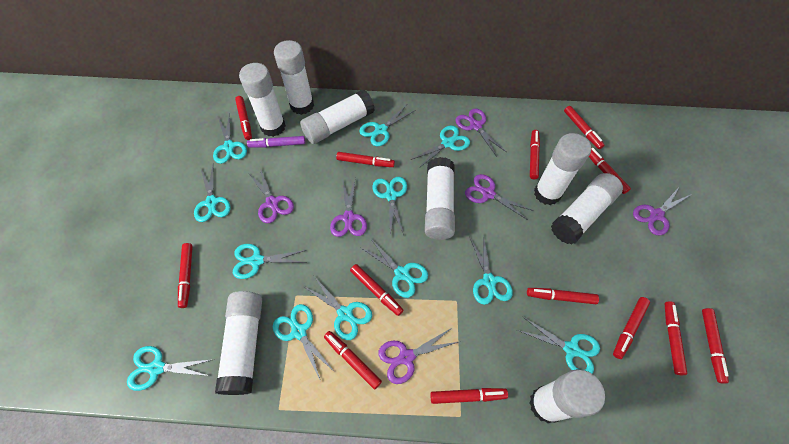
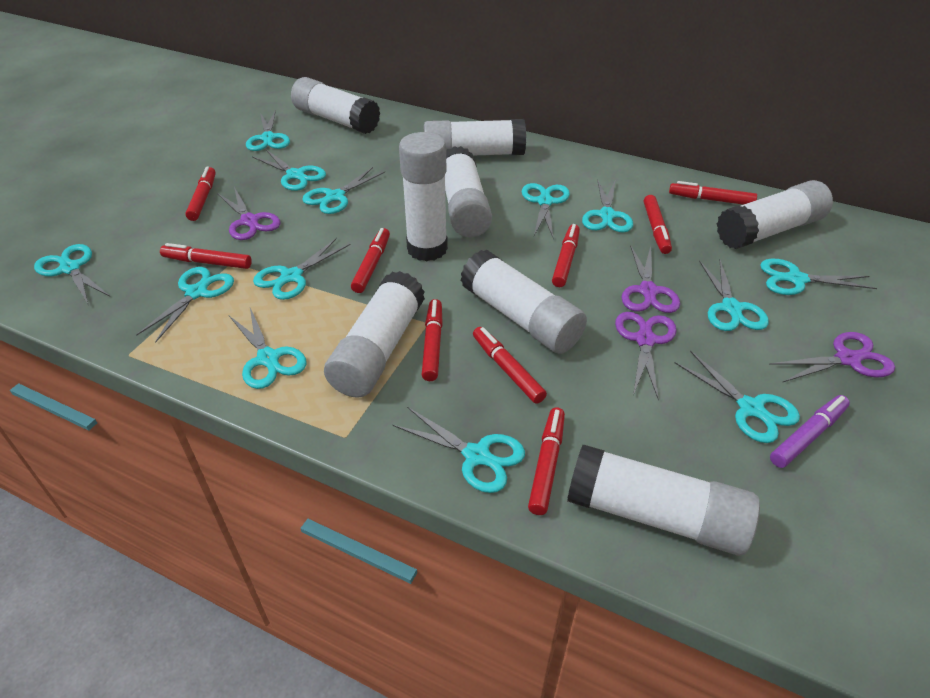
purple scissors: [249,168,294,223] [330,178,367,237] [378,327,458,384] [455,109,506,157] [465,174,534,220] [633,186,692,235] = 6 -> [217,187,280,240] [615,312,677,400] [621,245,680,313] [769,332,895,383] = 4
red marker: [178,243,193,308] [235,96,252,140] [324,331,382,389] [336,152,395,167] [350,264,403,316] [430,388,508,404] [527,288,599,304] [530,130,540,179] [564,106,604,149] [589,147,631,194] [613,297,650,359] [665,301,687,375] [702,308,729,384] = 13 -> [160,243,252,269] [185,166,216,221] [351,228,390,293] [422,299,443,381] [473,327,547,404] [528,407,565,515] [552,224,580,287] [644,195,672,254] [669,181,757,205] = 9
turquoise scissors: [127,346,215,391] [194,166,231,222] [213,113,247,164] [233,244,306,279] [273,304,334,382] [303,275,372,340] [359,105,415,146] [361,238,428,298] [372,177,407,235] [411,126,470,168] [470,235,513,305] [517,316,600,374] = 12 -> [34,244,110,304] [136,267,234,343] [229,308,307,389] [246,110,290,151] [252,150,326,191] [253,238,351,300] [302,167,385,214] [393,407,525,493] [522,183,570,237] [582,179,633,233] [674,351,800,443] [699,260,769,331] [760,259,877,295] = 13

